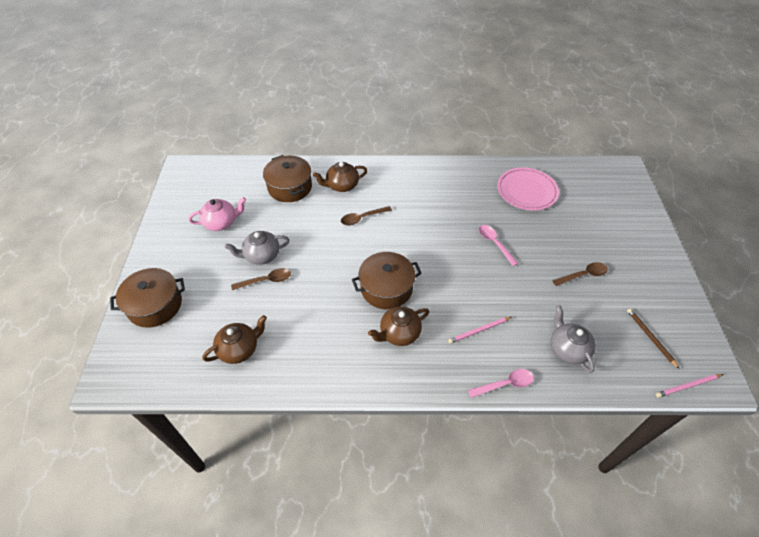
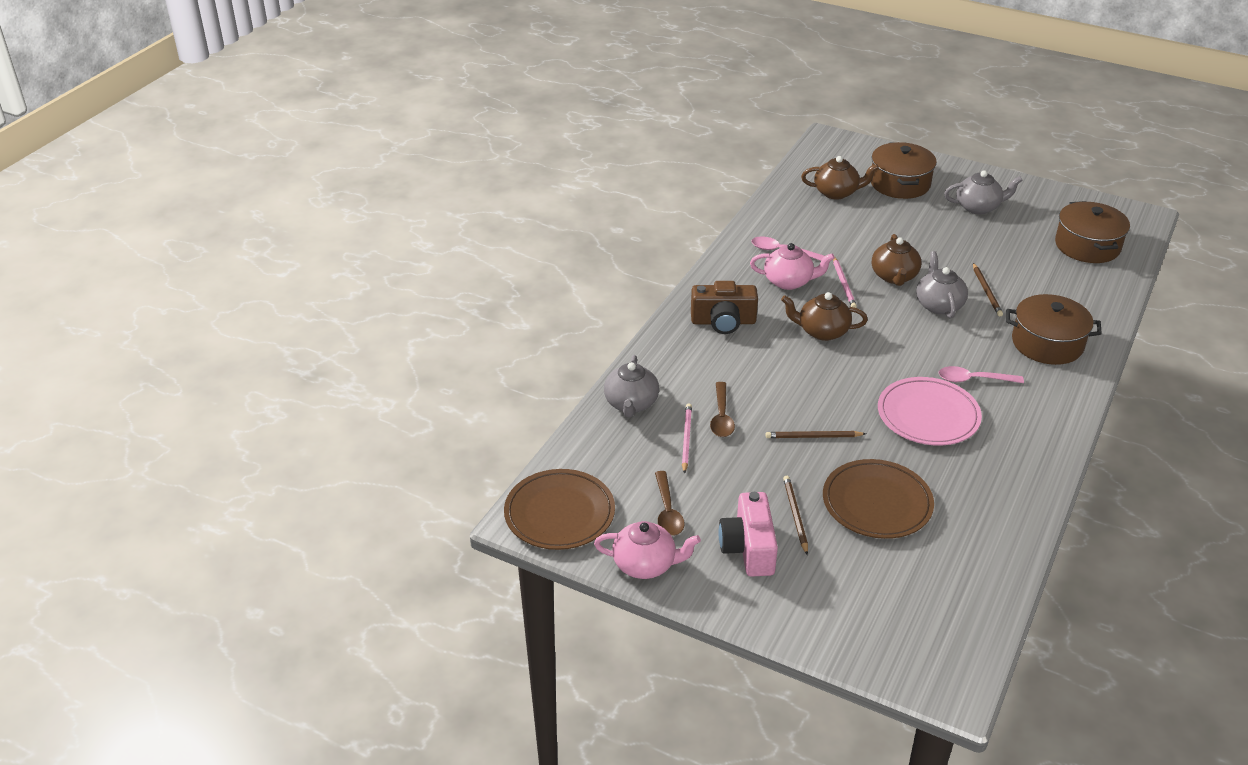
brown camera: none = 0 -> [691,281,758,334] = 1
brown pencil: [627,309,679,369] = 1 -> [766,431,866,438] [783,476,808,555] [973,263,1003,316] = 3
brown plate: none = 0 -> [504,469,615,550] [823,459,934,539] = 2
brown spoon: [231,268,291,290] [341,206,392,225] [552,262,608,286] = 3 -> [655,471,685,536] [710,382,735,437] = 2
grey teapot: [225,231,289,265] [551,305,596,373] = 2 -> [604,355,659,418] [916,251,968,319] [944,170,1023,215] = 3
pink camera: none = 0 -> [719,492,778,577] = 1
pink teapot: [188,197,246,231] = 1 -> [594,521,701,579] [750,243,835,290] = 2

